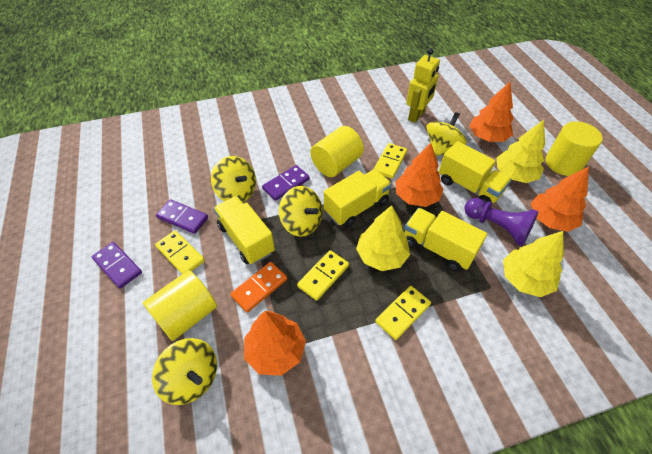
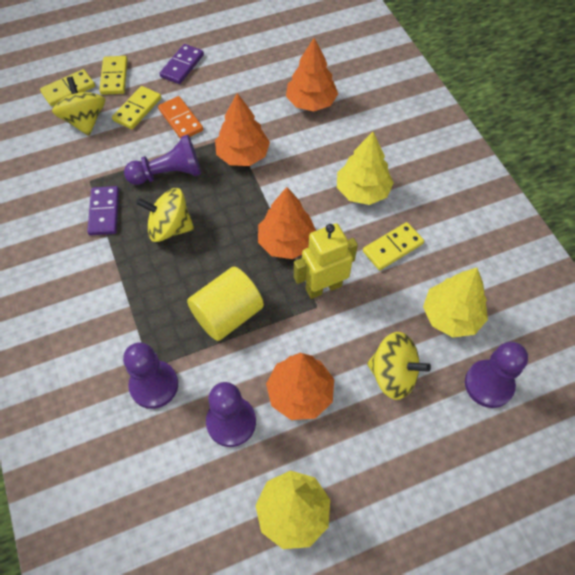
purple domino: [92,242,142,289] [156,199,208,234] [262,165,310,201] = 3 -> [87,186,119,235] [159,44,204,84] = 2
purple pawn: [464,198,539,246] = 1 -> [123,342,178,409] [124,135,201,185] [206,382,256,447] [465,342,528,408] = 4
yellow cylinder: [143,270,217,341] [310,126,364,177] [546,121,603,176] = 3 -> [187,267,264,341] = 1
yellow spinning top: [152,338,217,405] [211,156,256,202] [279,186,323,237] [426,112,467,156] = 4 -> [52,76,105,136] [136,188,194,242] [367,332,431,400] = 3
yellow truck: [214,196,275,264] [324,169,392,227] [404,208,487,271] [439,141,512,203] = 4 -> none = 0

